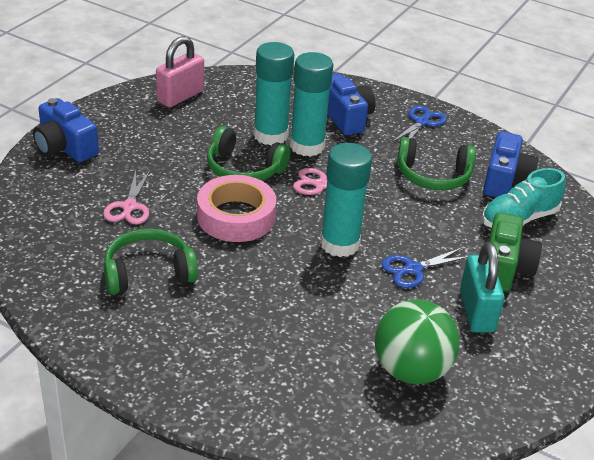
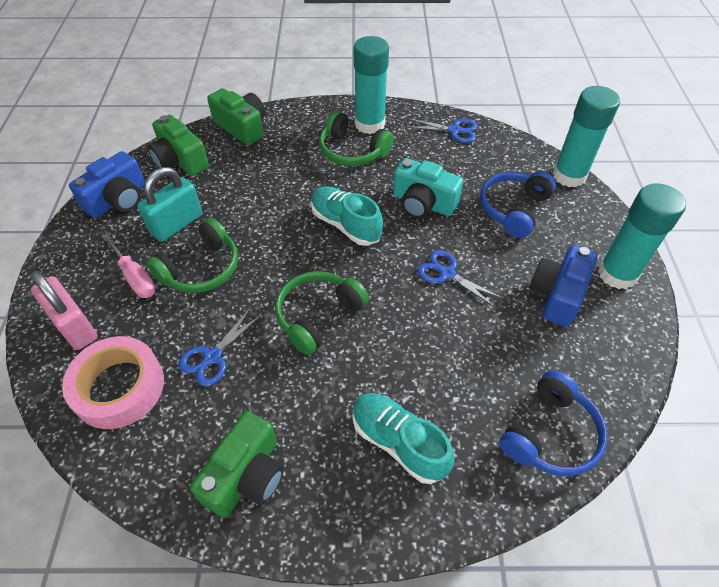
blue camera: [33,98,99,162] [327,74,376,135] [483,131,538,197] = 3 -> [69,151,145,218] [529,245,598,327] = 2
blue headphones: none = 0 -> [480,171,556,238] [499,370,607,476] = 2
blue scissors: [381,247,468,288] [392,106,447,142] = 2 -> [178,307,263,386] [408,118,478,143] [417,250,504,308] = 3
green ball: [375,299,460,384] = 1 -> none = 0
green camera: [488,212,542,291] = 1 -> [148,115,209,176] [190,411,284,518] [207,88,265,146] = 3
pink scissors: [103,170,150,224] [293,168,380,199] = 2 -> none = 0
pink screwdriver: none = 0 -> [103,234,156,298] = 1
turquoise camera: none = 0 -> [393,158,463,219] = 1
turquoise shoe: [482,168,566,228] = 1 -> [311,186,383,246] [352,393,455,484] = 2

